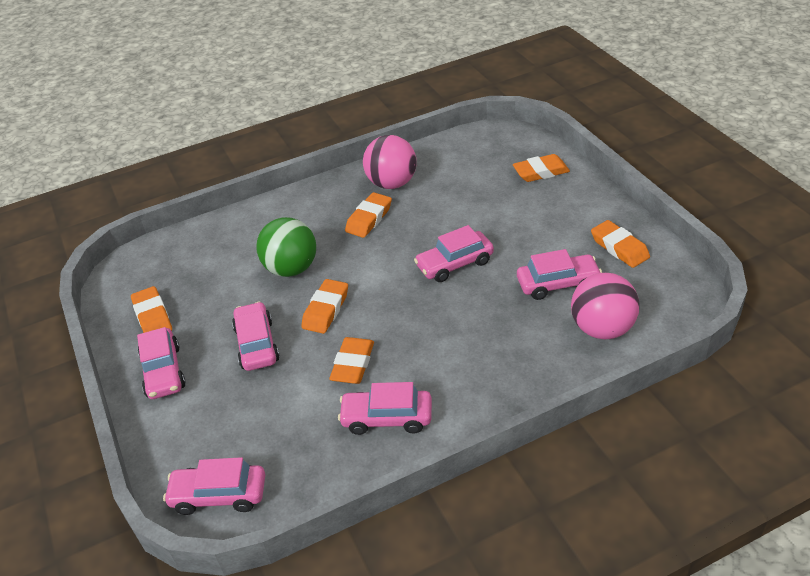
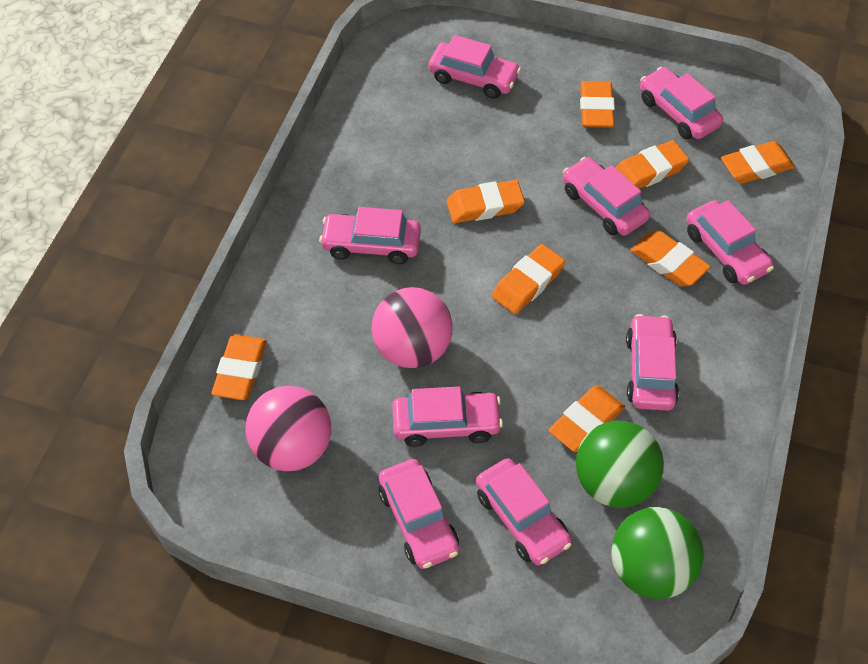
green ball: [256,217,316,277] = 1 -> [576,420,664,508] [611,507,704,599] = 2
orange eraser: [131,286,172,333] [301,279,348,334] [329,337,374,384] [345,192,392,238] [513,154,570,182] [591,220,650,268] = 6 -> [211,335,267,400] [447,180,525,223] [492,244,565,314] [549,386,625,452] [580,81,615,128] [616,140,689,189] [631,230,710,287] [721,141,795,184] = 8
pink car: [137,327,186,399] [163,457,265,515] [232,301,280,371] [338,382,432,435] [414,225,494,282] [517,249,602,300] = 6 -> [319,207,421,264] [379,459,459,569] [392,387,503,447] [429,35,521,99] [476,458,572,566] [563,157,650,236] [626,314,679,411] [640,67,723,139] [686,200,774,285] = 9

